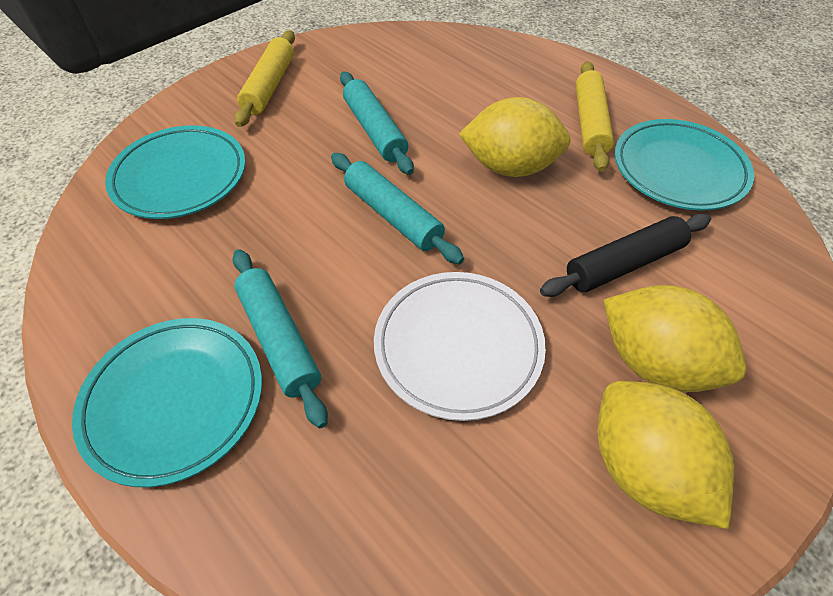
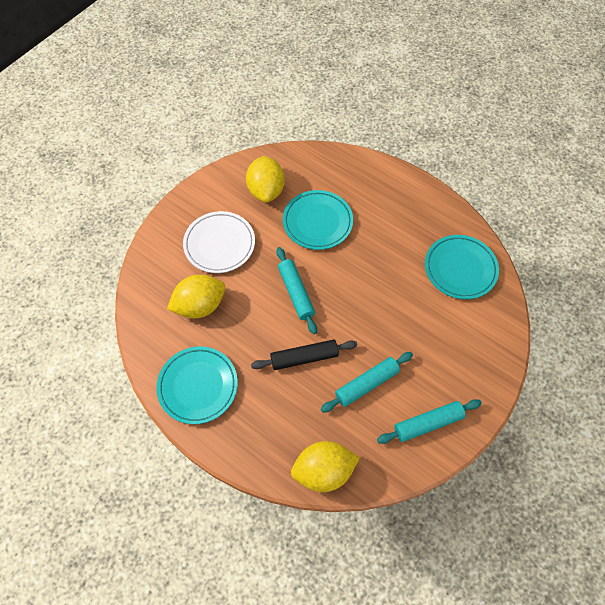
yellow rolling pin: [234,30,295,127] [576,61,614,172] = 2 -> none = 0

